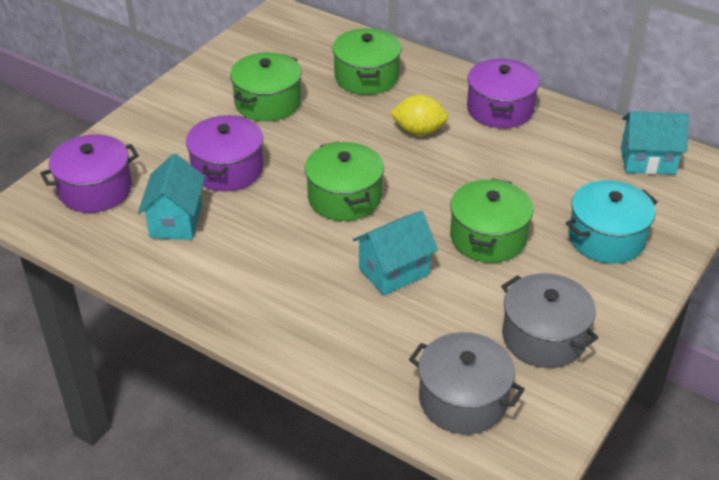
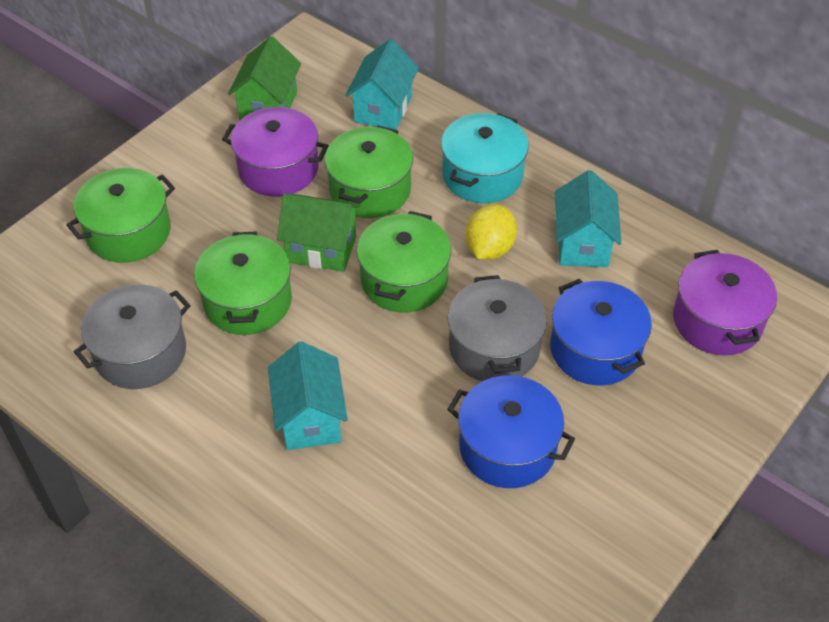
blue pot: none = 0 -> [447,375,575,488] [550,279,652,385] = 2
green house: none = 0 -> [228,36,301,120] [277,194,360,272] = 2
purple pot: [40,134,139,213] [186,115,263,191] [467,58,540,128] = 3 -> [222,107,329,196] [673,250,777,355] = 2

